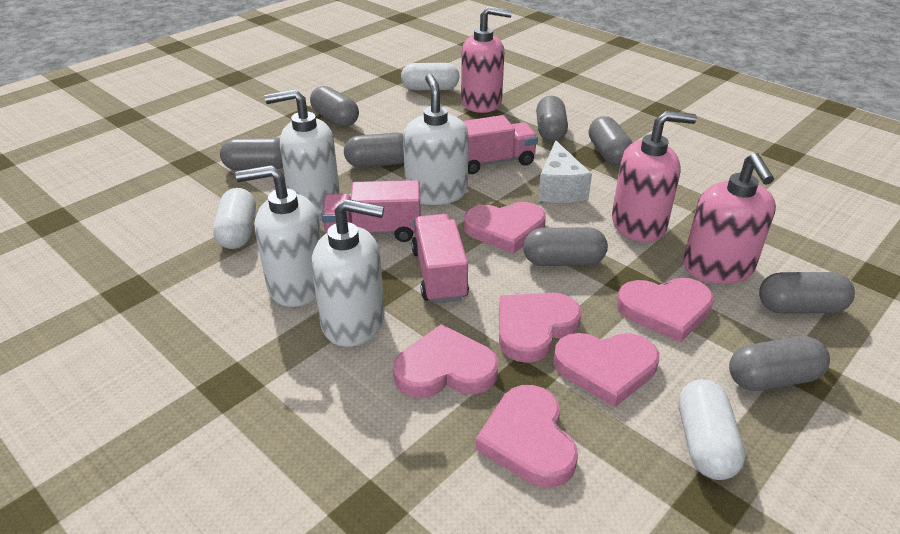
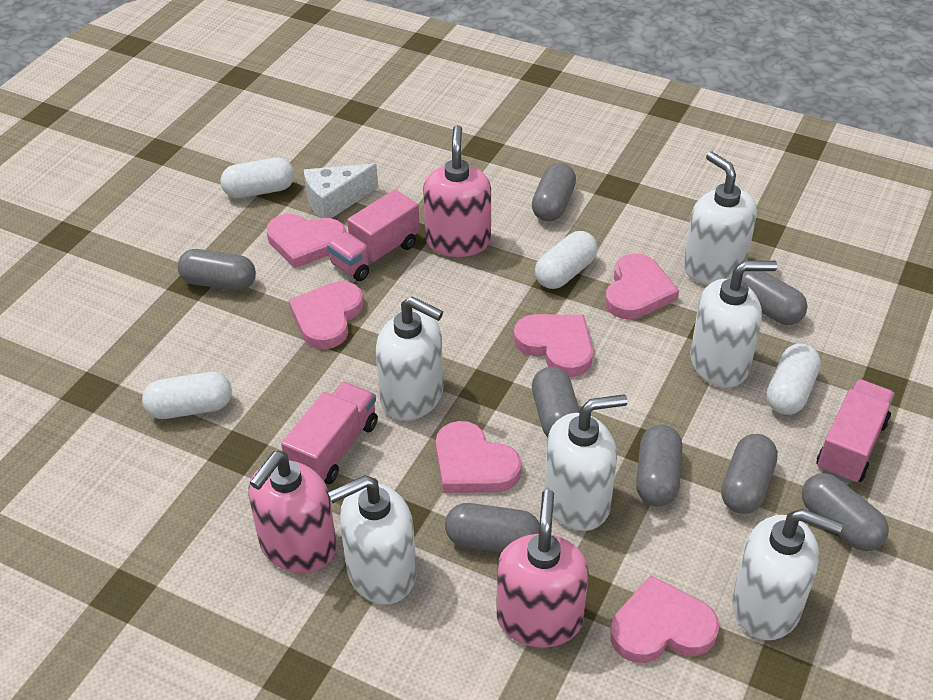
white capsule: [213,188,256,249] [401,63,460,90] [679,379,745,480] = 3 -> [142,372,232,419] [220,158,294,198] [535,231,598,289] [767,343,821,415] = 4
white soap dispenser: [236,165,321,307] [265,89,340,214] [312,199,385,347] [403,74,469,205] = 4 -> [328,475,416,604] [376,296,443,421] [544,394,628,531] [684,151,757,284] [690,261,777,388] [732,509,843,640] = 6

